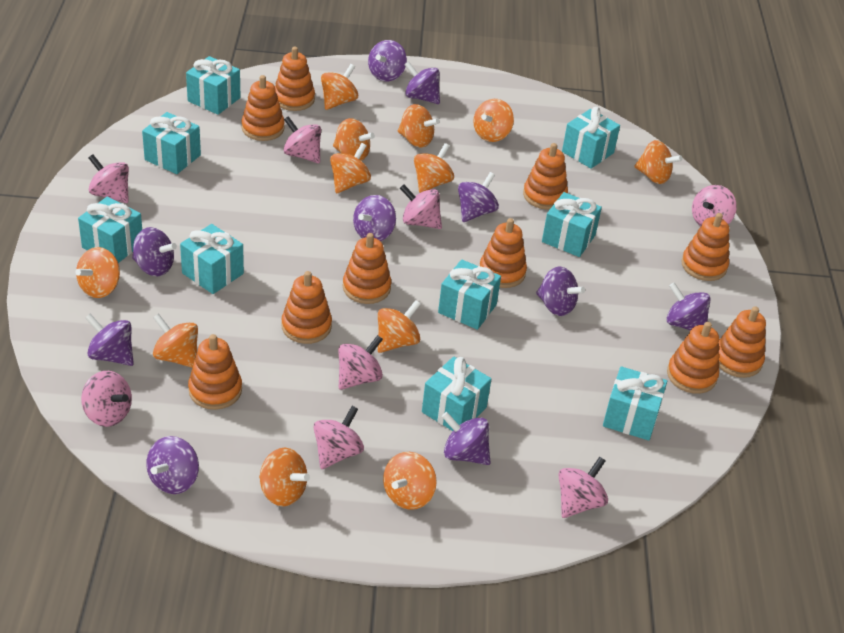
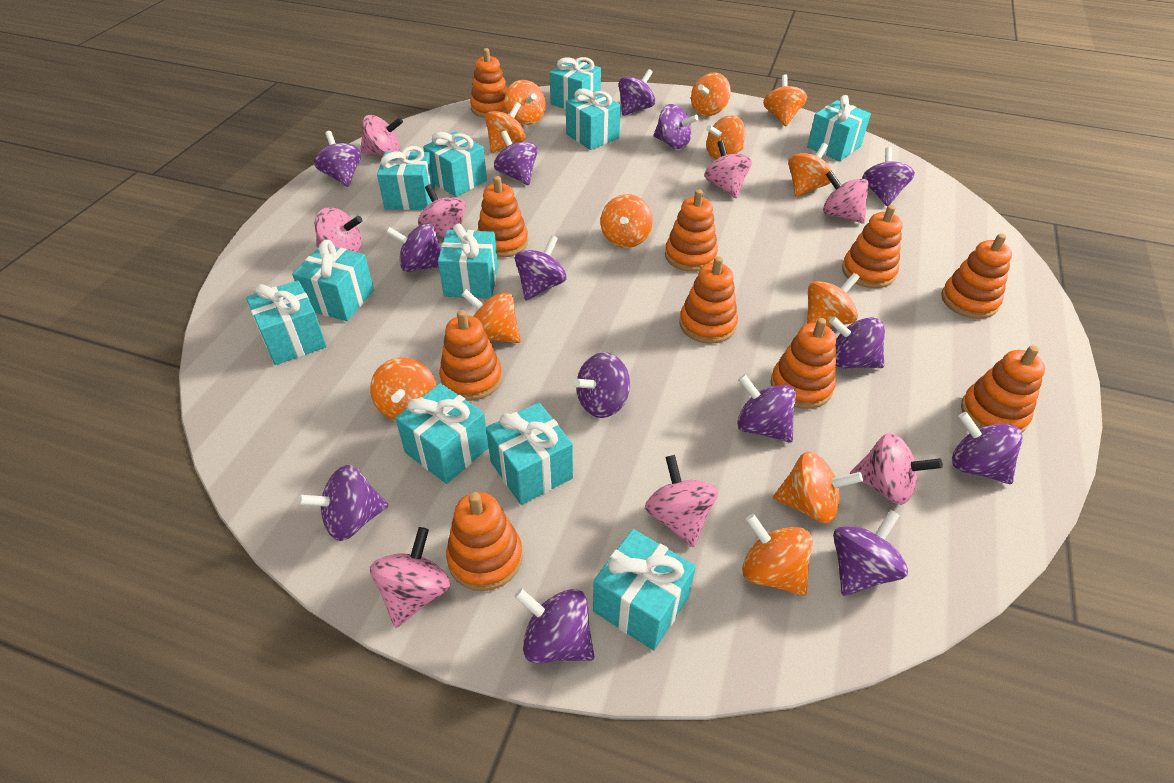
purple spinning top: [85,314,134,366] [132,227,177,276] [146,436,199,494] [353,195,396,241] [368,40,407,81] [404,61,440,104] [442,412,491,465] [458,172,499,222] [536,266,585,316] [666,282,711,331] = 10 -> [298,465,388,541] [314,131,361,187] [386,223,441,272] [494,130,538,185] [514,588,595,664] [515,235,566,300] [573,352,630,418] [619,69,655,116] [653,104,699,149] [737,374,796,443] [829,316,885,369] [833,510,908,596] [862,147,915,207] [952,412,1023,484] = 14
turquoise gift: [78,197,142,263] [142,112,201,174] [180,224,244,294] [186,56,241,115] [422,356,491,431] [438,259,501,330] [542,192,602,257] [562,107,620,169] [603,366,667,441] = 9 -> [246,280,327,365] [292,240,374,321] [377,146,435,210] [395,383,489,484] [423,131,487,197] [438,223,498,298] [486,402,573,505] [550,57,601,109] [566,88,621,150] [593,529,696,650] [807,95,871,161] = 11

